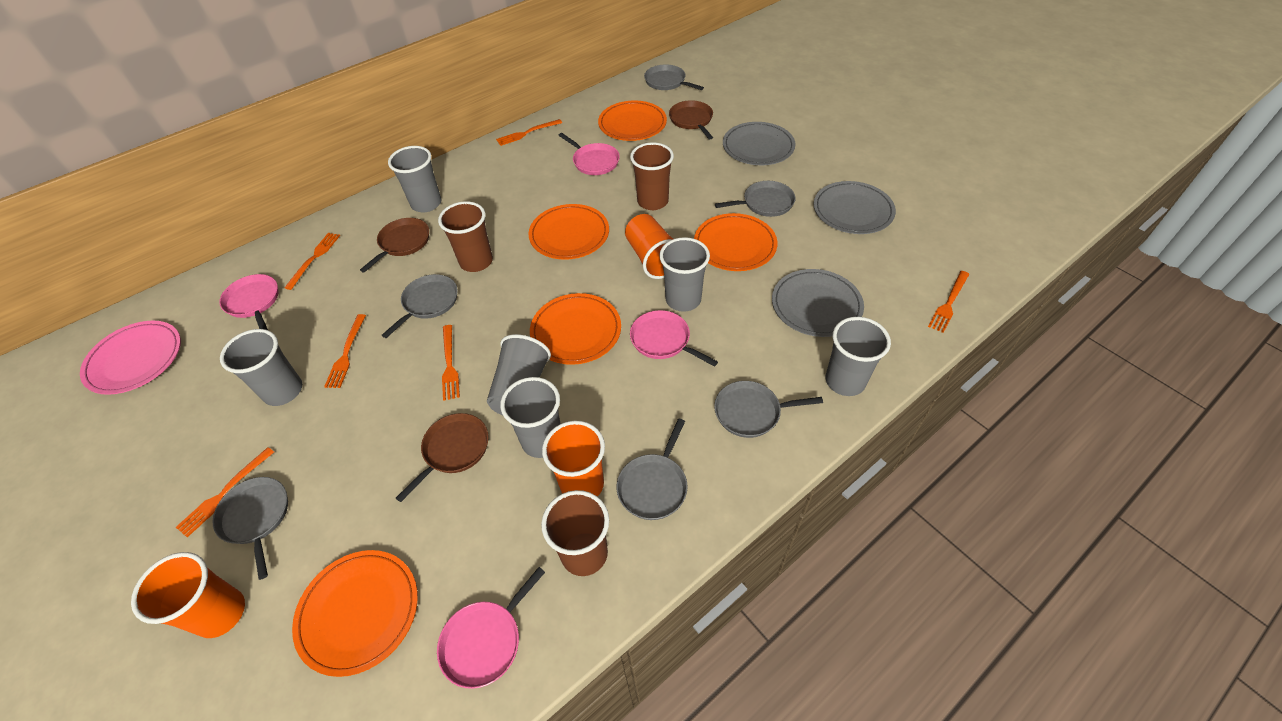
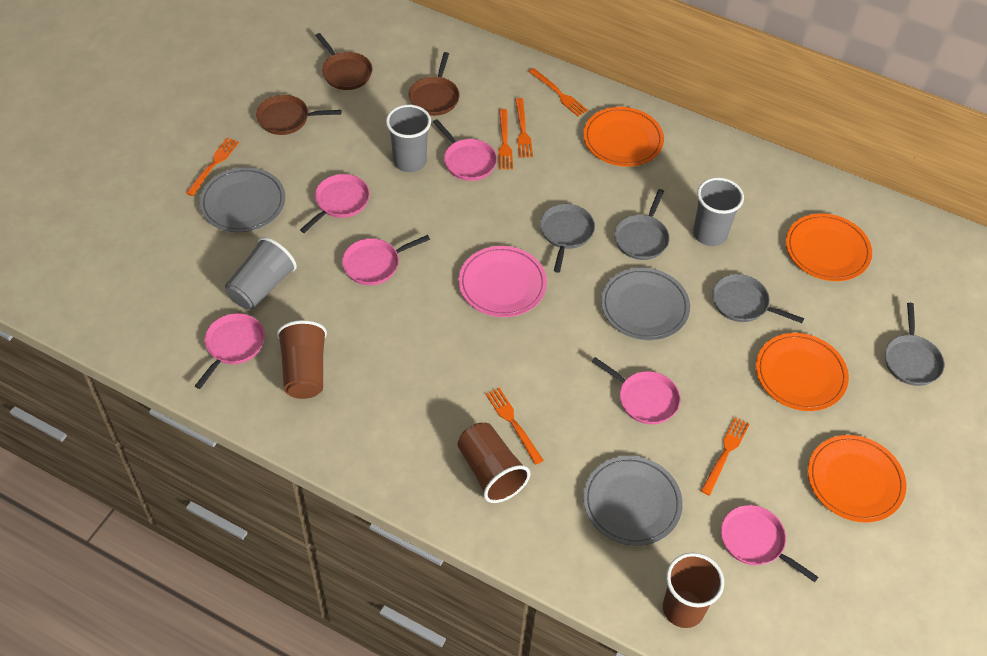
grey cup: [220,329,302,406] [388,146,441,213] [487,334,551,415] [500,377,561,458] [659,237,710,312] [825,317,891,396] = 6 -> [225,237,297,309] [386,105,431,172] [693,177,744,246] = 3
grey pan: [213,477,288,580] [382,274,458,338] [617,419,688,520] [644,64,704,90] [714,381,823,438] [715,181,795,217] = 6 -> [540,204,595,273] [614,189,670,260] [712,274,804,323] [885,303,944,386] = 4
orange cup: [131,552,245,638] [542,421,605,497] [625,214,673,279] = 3 -> none = 0
orange plate: [292,550,418,677] [529,204,609,260] [530,293,621,365] [598,100,667,141] [694,213,777,271] = 5 -> [583,107,664,167] [756,333,849,411] [786,213,872,281] [808,435,906,523] = 4
pink pan: [219,274,278,330] [437,567,545,689] [558,133,620,175] [630,310,718,367] = 4 -> [195,313,265,389] [300,174,370,233] [342,235,430,285] [433,119,497,181] [592,357,680,424] [721,505,818,582] = 6

